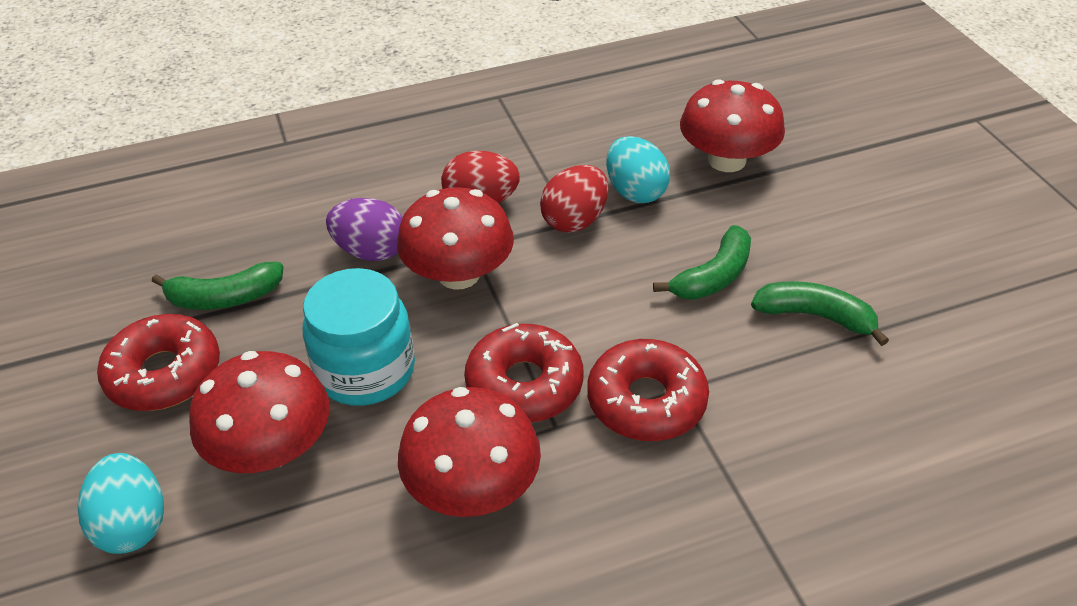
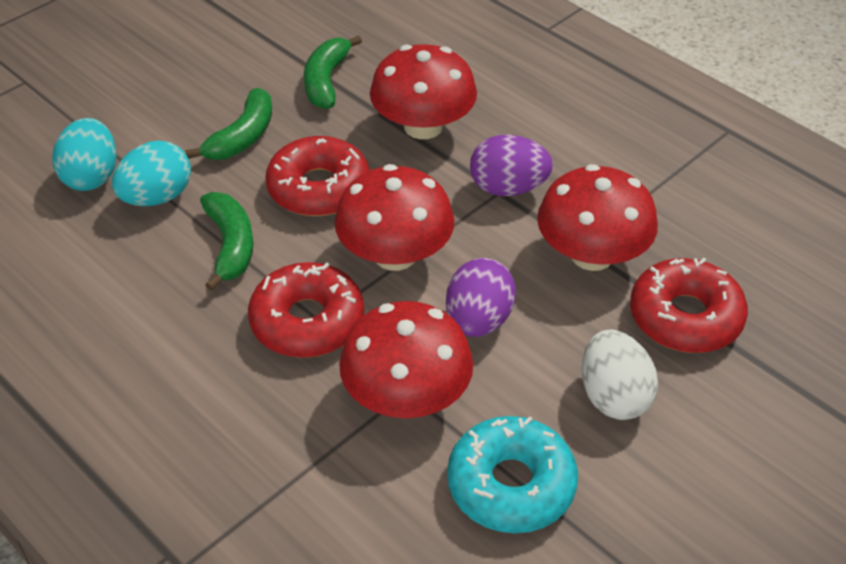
purple egg: [326,198,403,261] = 1 -> [446,258,516,337] [470,135,553,196] = 2
red egg: [441,151,520,203] [540,165,608,233] = 2 -> none = 0
turquoise donut: none = 0 -> [447,416,578,533] = 1
turquoise jar: [303,268,415,406] = 1 -> none = 0
white egg: none = 0 -> [582,330,658,420] = 1

